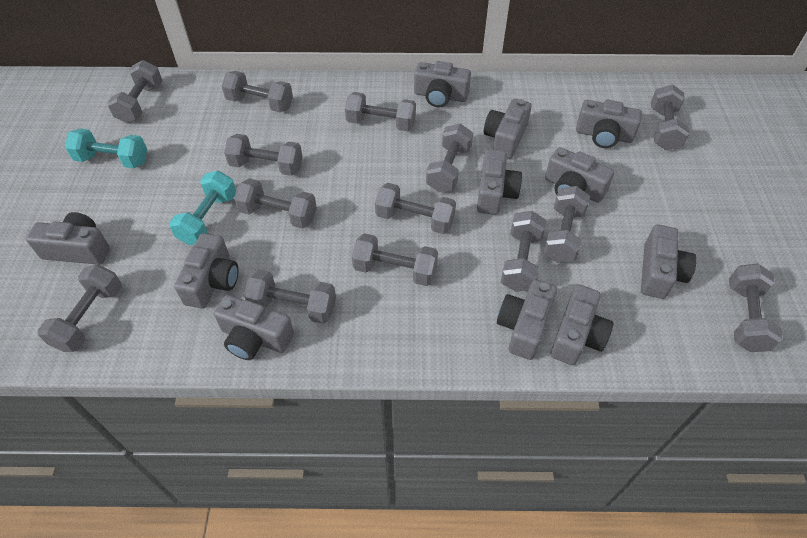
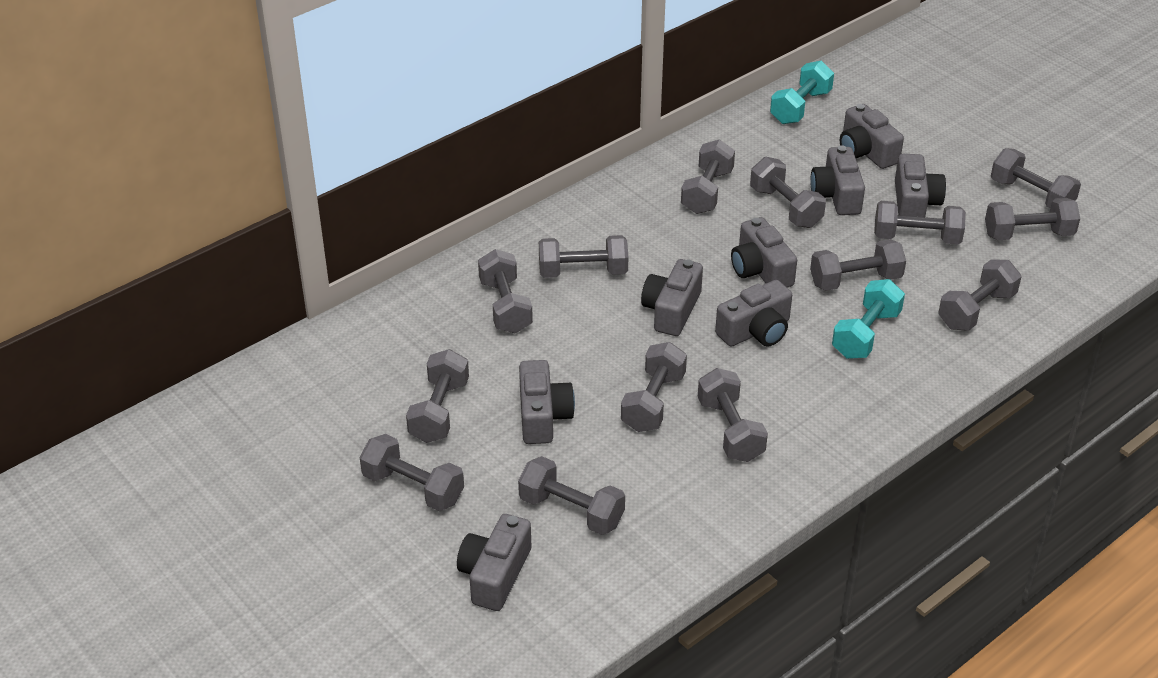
grey camera: [26,212,110,265] [174,233,238,308] [214,295,294,360] [414,61,471,107] [477,149,522,215] [484,99,532,159] [497,279,557,360] [545,147,614,203] [550,284,614,365] [576,100,642,148] [641,224,697,299] = 11 -> [457,514,531,611] [519,360,575,444] [641,259,703,336] [715,280,792,347] [731,217,797,287] [810,145,865,215] [840,104,904,169] [895,154,946,217] = 8

